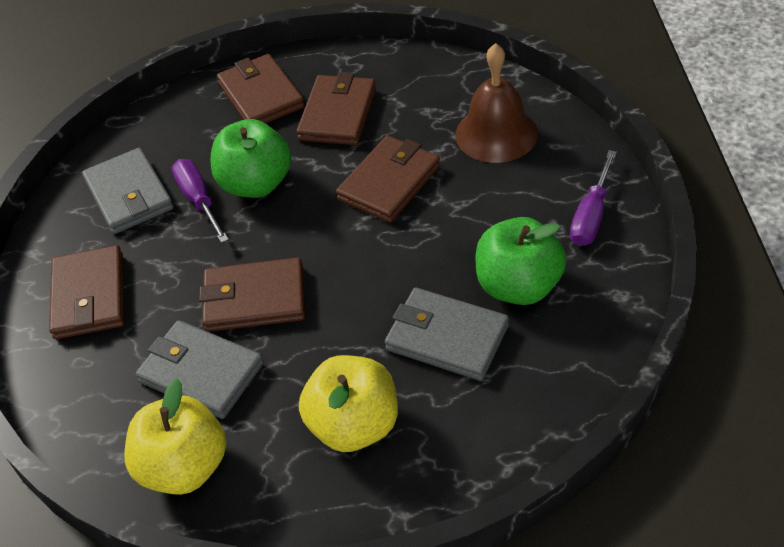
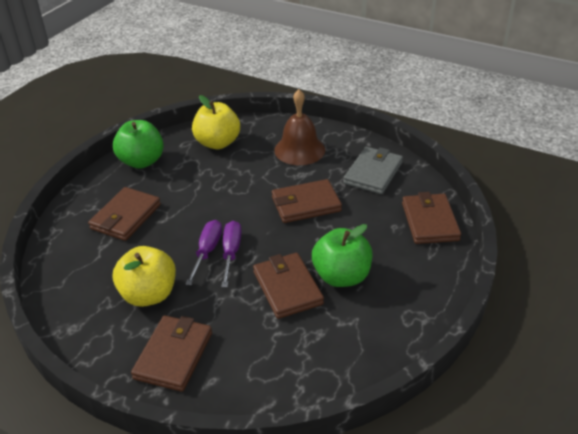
grey wallet: [82,148,174,234] [136,320,264,419] [385,288,509,381] = 3 -> [344,147,403,194] = 1

